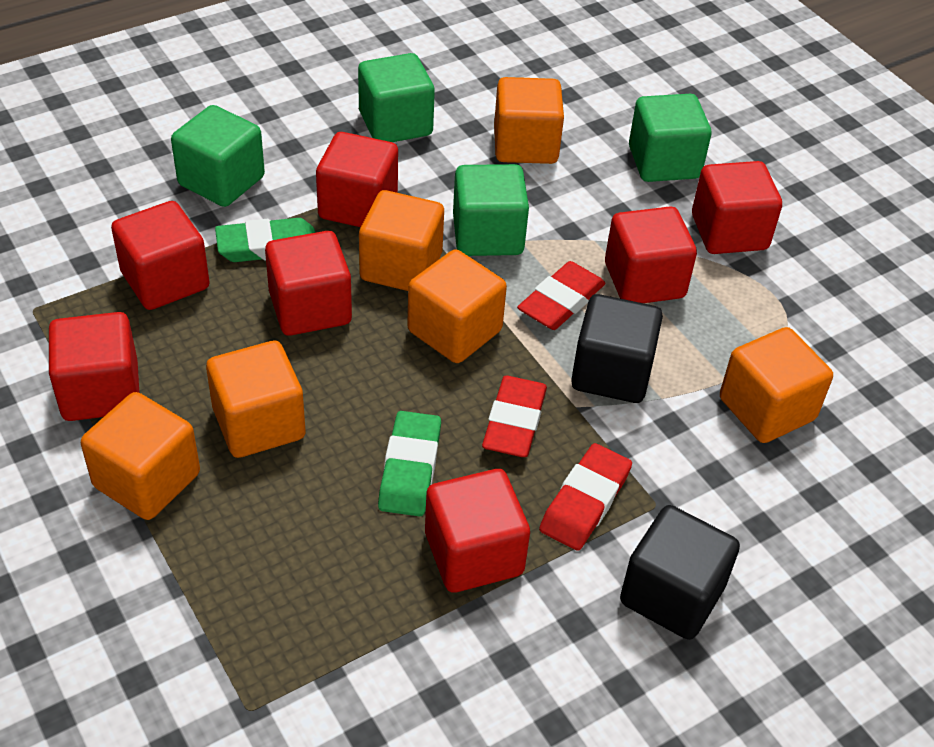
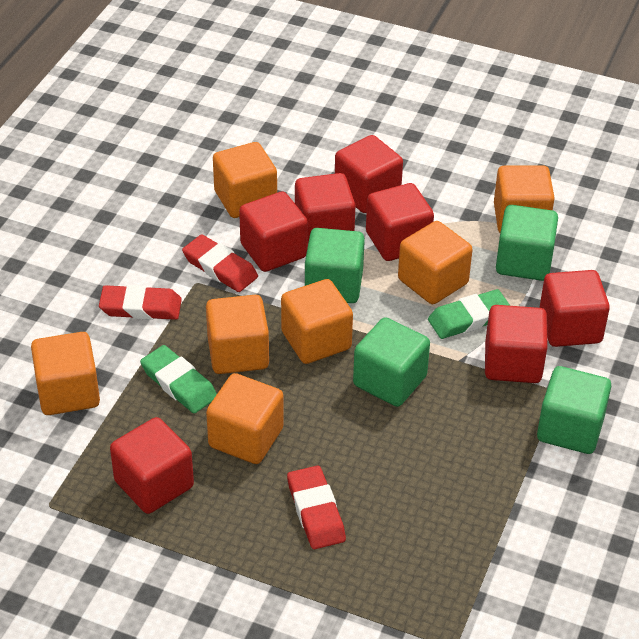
black cube: [571,294,663,403] [620,505,740,640] = 2 -> none = 0
orange cube: [81,392,200,520] [206,340,306,458] [359,190,444,291] [407,249,507,363] [494,77,564,164] [720,327,833,443] = 6 -> [31,332,100,415] [206,295,269,374] [206,373,284,464] [213,142,277,218] [281,279,353,364] [398,221,473,304] [494,165,555,233] = 7

